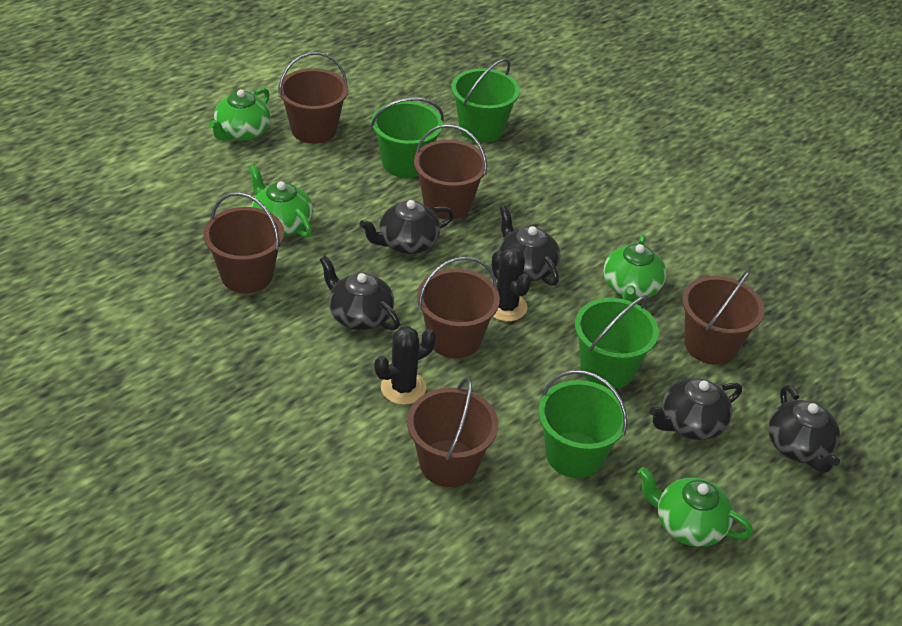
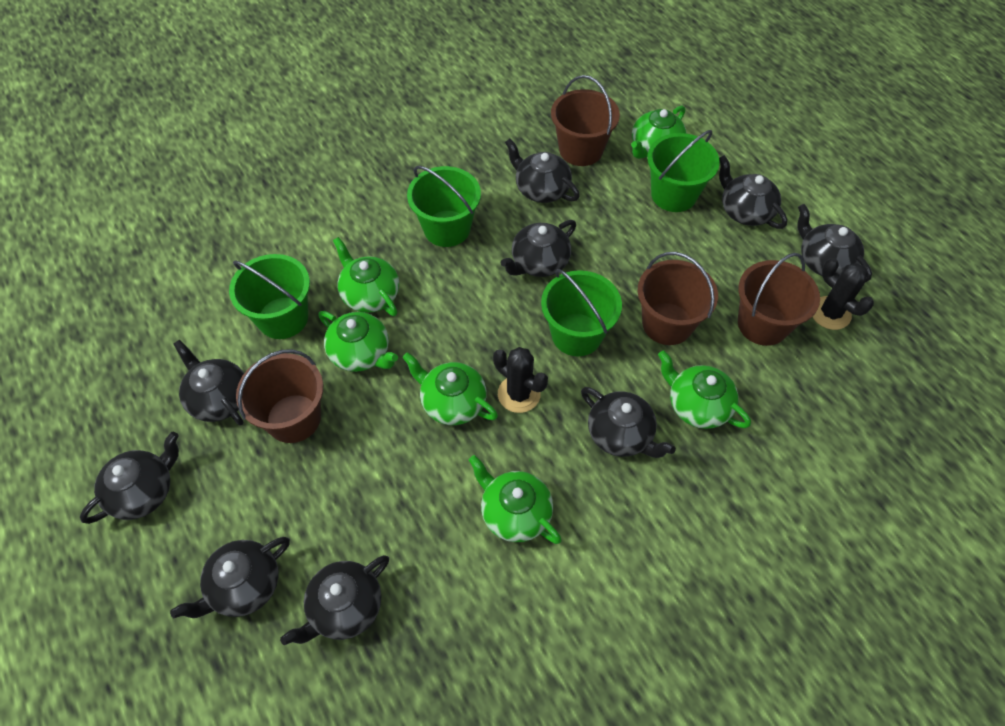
black teapot: [319,256,400,330] [360,200,454,254] [499,205,560,286] [649,378,742,440] [768,385,840,473] = 5 -> [80,432,179,524] [170,537,290,618] [173,340,244,426] [280,555,389,645] [501,220,576,277] [505,138,580,203] [581,387,676,458] [719,155,787,229] [797,204,872,282] = 9
brown bucket: [204,192,284,293] [278,52,348,144] [407,377,498,487] [414,124,488,219] [417,256,500,358] [682,269,764,365] = 6 -> [236,349,323,443] [551,75,620,166] [637,252,718,345] [738,253,820,346] = 4
green teapot: [209,88,271,141] [249,165,313,237] [603,235,666,302] [638,467,753,547] = 4 -> [318,311,398,372] [333,237,399,316] [402,352,498,425] [469,455,562,544] [631,106,687,159] [658,350,751,429] = 6

